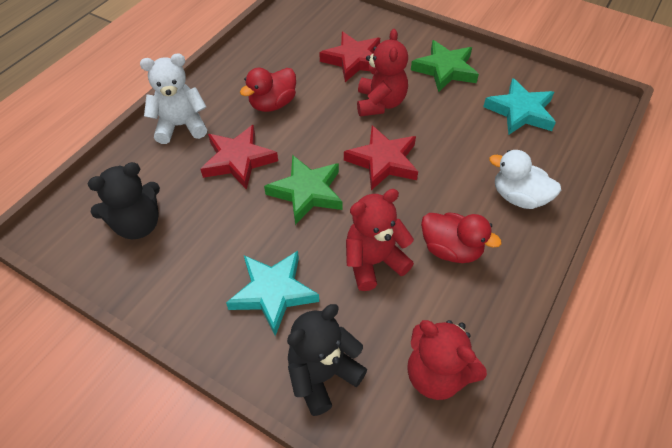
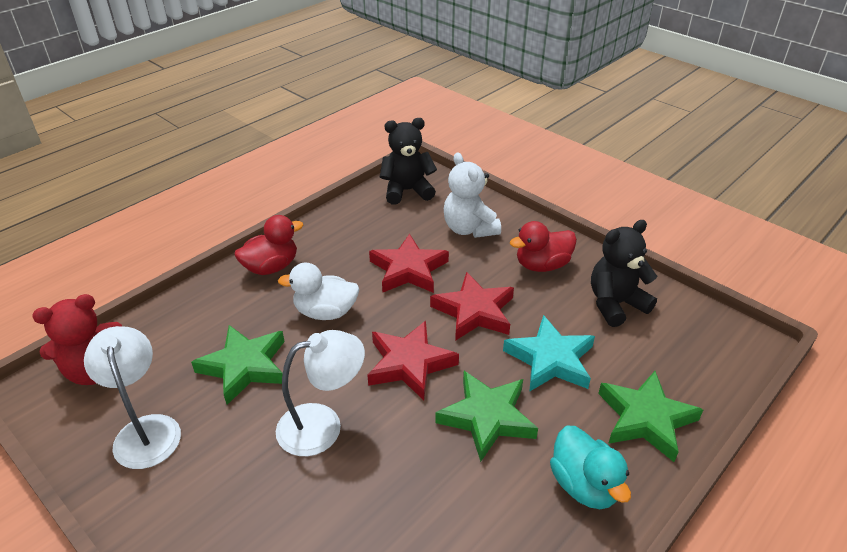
green star: [264,155,343,225] [411,40,479,92] = 2 -> [191,325,285,405] [435,371,538,462] [598,371,703,462] = 3
red teddy bear: [346,189,414,291] [357,29,408,116] [407,320,487,400] = 3 -> [32,294,122,385] = 1
turquoise duck: none = 0 -> [550,426,631,509] = 1
turquoise star: [226,251,319,336] [483,78,556,135] = 2 -> [503,315,595,392] = 1
white lamp: none = 0 -> [84,326,181,469] [276,330,365,456] = 2

